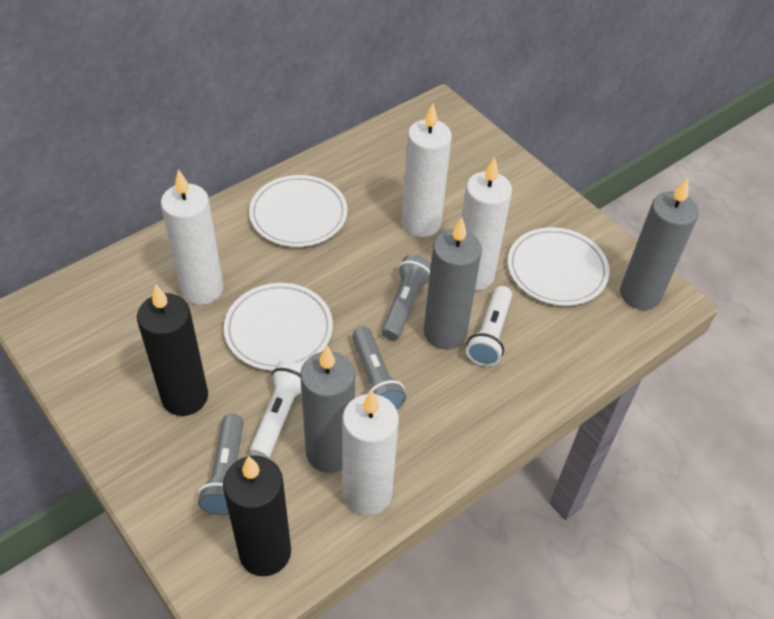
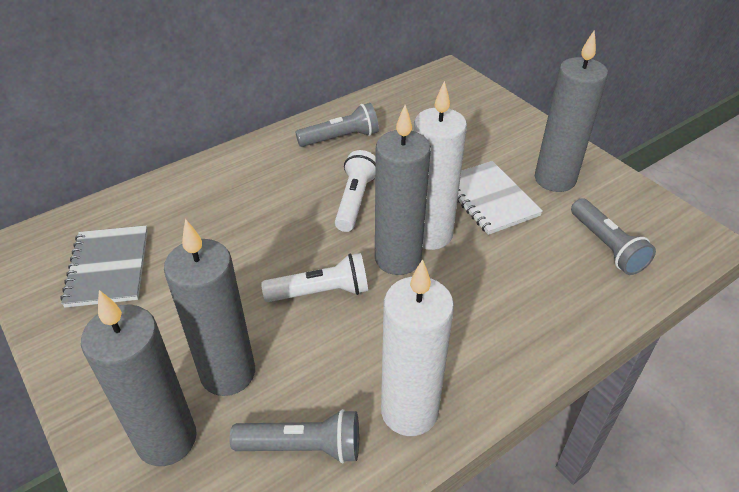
black candle: [137,284,208,416] [223,456,291,576] = 2 -> none = 0
grey candle: [300,346,355,473] [424,217,482,350] [620,178,699,310] = 3 -> [81,290,197,466] [164,219,255,396] [375,105,431,275] [535,30,608,192] = 4
grey notebook: none = 0 -> [61,225,148,308] = 1
white candle: [161,169,223,305] [342,390,399,515] [402,103,452,237] [462,157,512,290] = 4 -> [381,259,454,436] [414,81,467,250] = 2
white notebook: none = 0 -> [457,161,543,235] = 1
white plate: [224,283,333,371] [249,175,348,247] [508,227,610,306] = 3 -> none = 0

